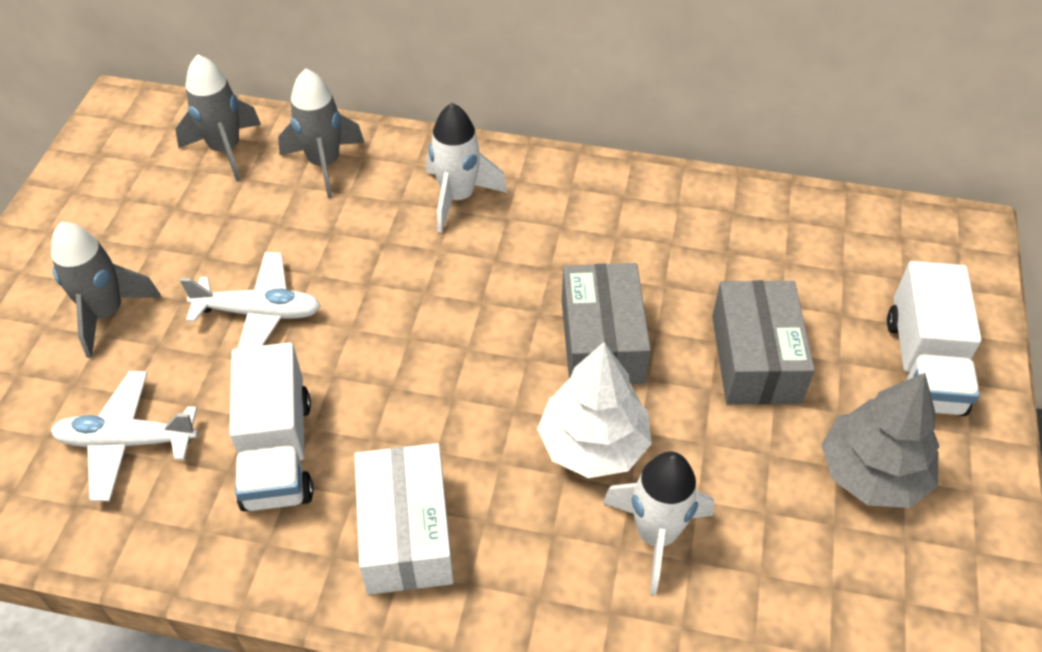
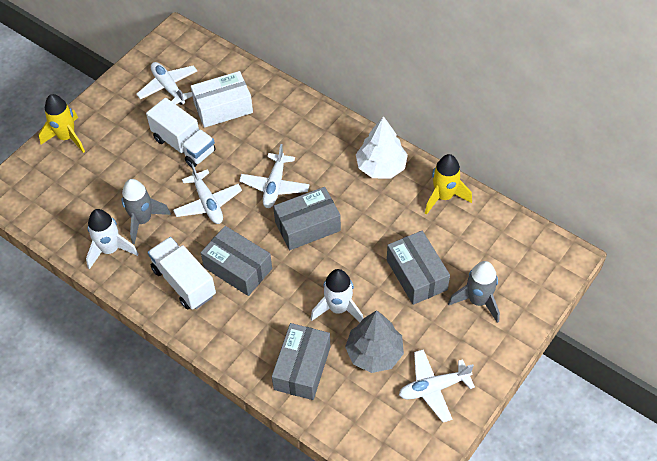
grey box: [562,263,651,384] [712,280,815,404] = 2 -> [201,226,272,296] [272,323,330,400] [273,187,341,250] [387,231,450,305] = 4
grey rocket: [51,222,161,358] [175,54,261,182] [278,69,365,198] = 3 -> [121,179,171,244] [448,261,500,323] = 2
white plane: [51,371,198,501] [180,252,321,348] = 2 -> [137,62,197,105] [173,163,242,224] [239,144,310,208] [399,349,475,422] = 4
yellow rocket: none = 0 -> [39,94,85,153] [425,154,472,215] = 2

